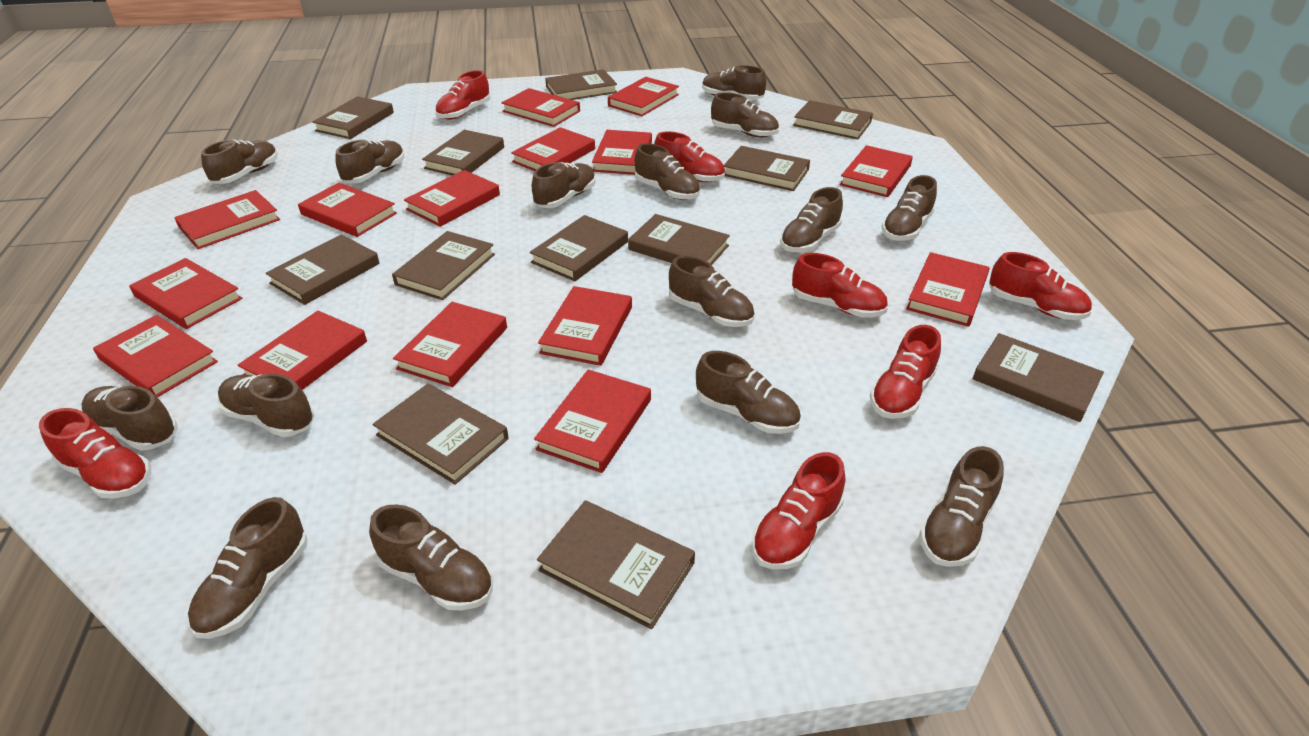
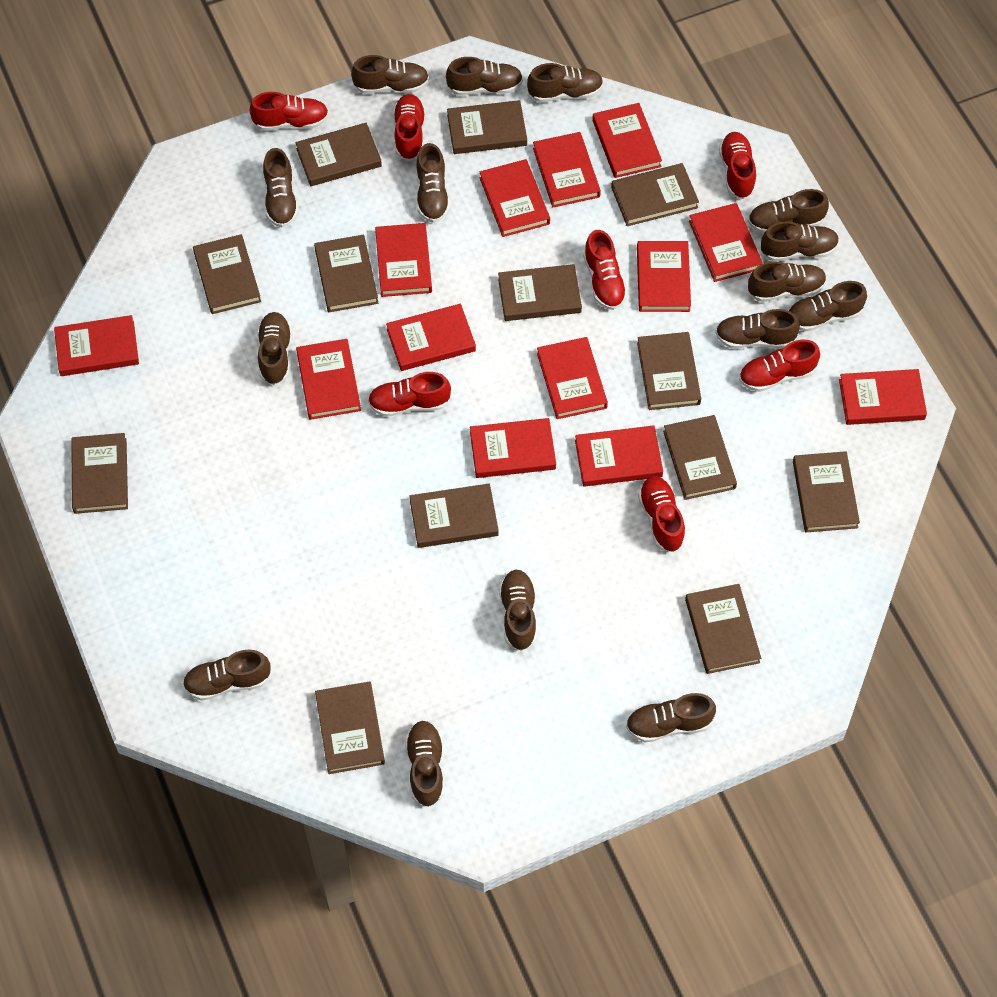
brown book: [266,234,380,305] [313,96,394,139] [373,384,509,485] [392,231,495,300] [422,130,504,175] [530,215,628,281] [537,500,695,629] [545,69,617,100] [628,214,730,265] [724,146,810,191] [793,100,873,139] [973,333,1104,422] = 12 -> [71,433,128,514] [193,234,261,314] [295,123,382,186] [314,235,378,312] [315,681,385,774] [410,484,499,548] [447,100,527,154] [498,264,582,321] [611,163,699,226] [637,332,701,410] [663,415,737,500] [685,584,761,674] [793,451,860,532] = 13
red book: [93,315,218,397] [129,258,242,329] [174,190,280,249] [238,311,367,390] [298,183,397,237] [393,302,507,387] [404,170,500,227] [502,88,580,127] [511,127,595,171] [534,369,651,473] [538,286,632,366] [592,130,652,175] [608,77,679,116] [840,145,913,197] [906,252,990,327] = 15 -> [54,315,139,376] [296,339,361,420] [375,223,432,297] [386,304,476,371] [470,418,556,478] [480,159,550,237] [533,132,601,208] [537,337,608,419] [575,425,663,487] [592,103,662,178] [637,241,691,312] [689,203,763,282] [839,369,927,425] = 13

